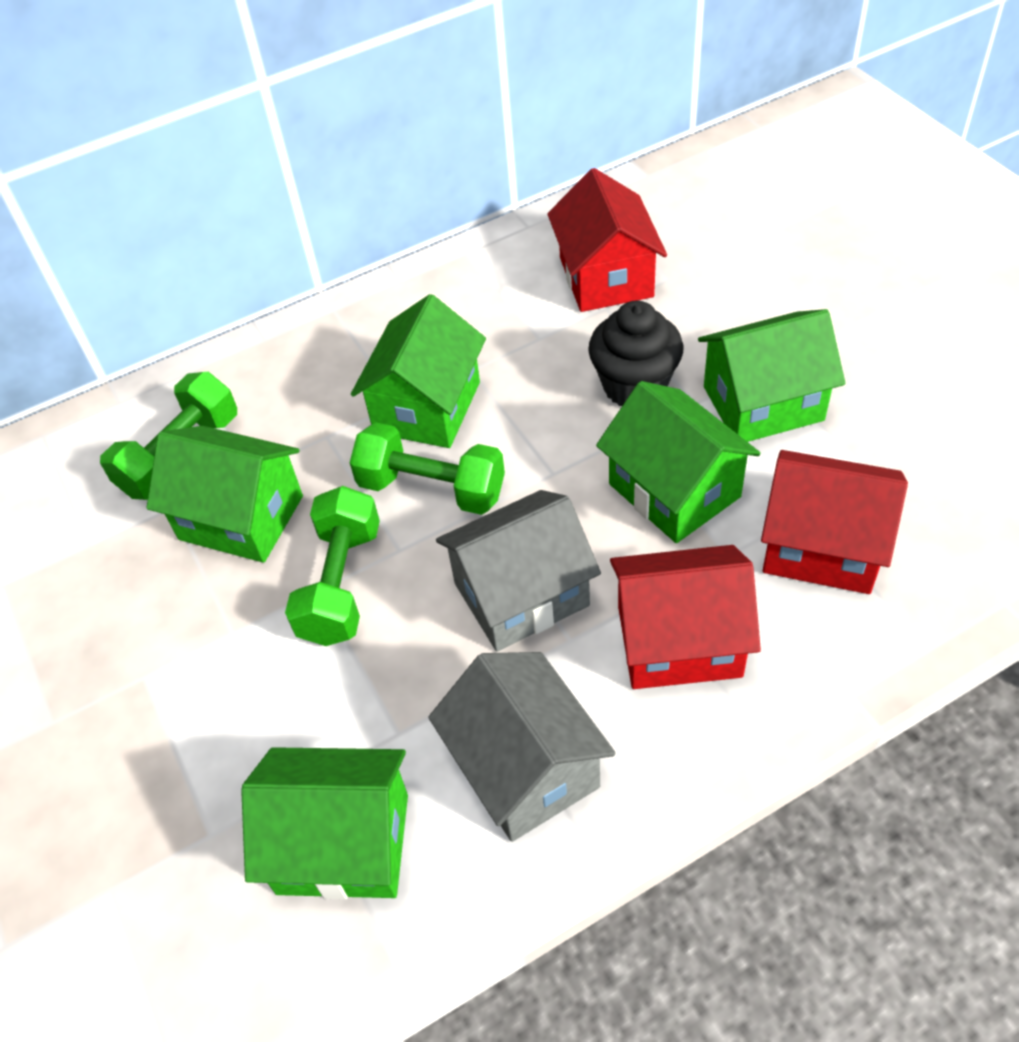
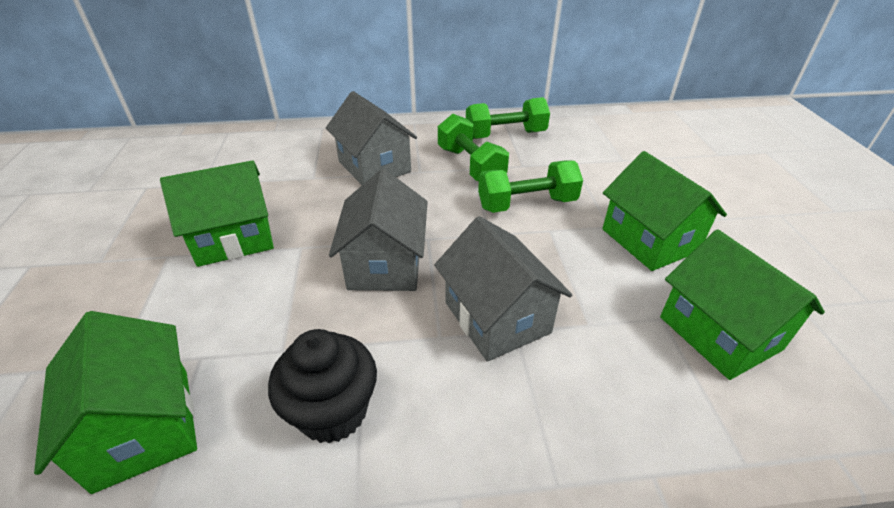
green house: [146,426,303,563] [241,747,408,900] [351,294,486,448] [596,381,760,543] [698,309,845,442] = 5 -> [34,311,197,494] [160,160,274,267] [602,151,727,271] [660,229,825,380] = 4
grey house: [428,652,616,842] [436,490,601,651] = 2 -> [326,91,417,185] [329,169,428,291] [434,216,572,362] = 3
red house: [548,168,667,312] [610,545,761,689] [761,450,908,594] = 3 -> none = 0

